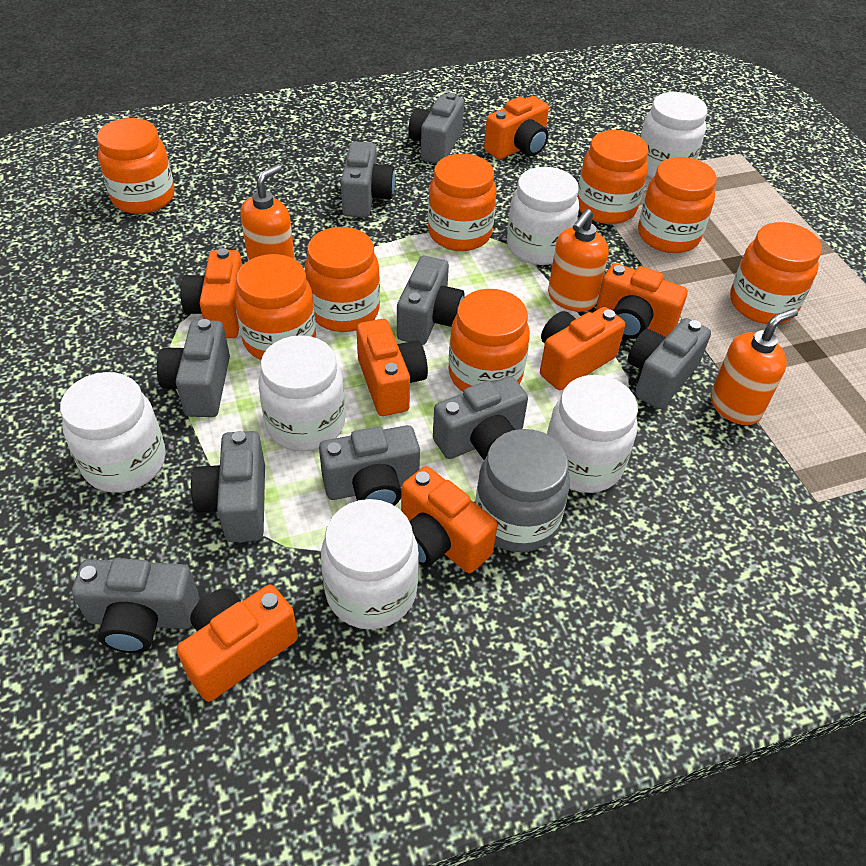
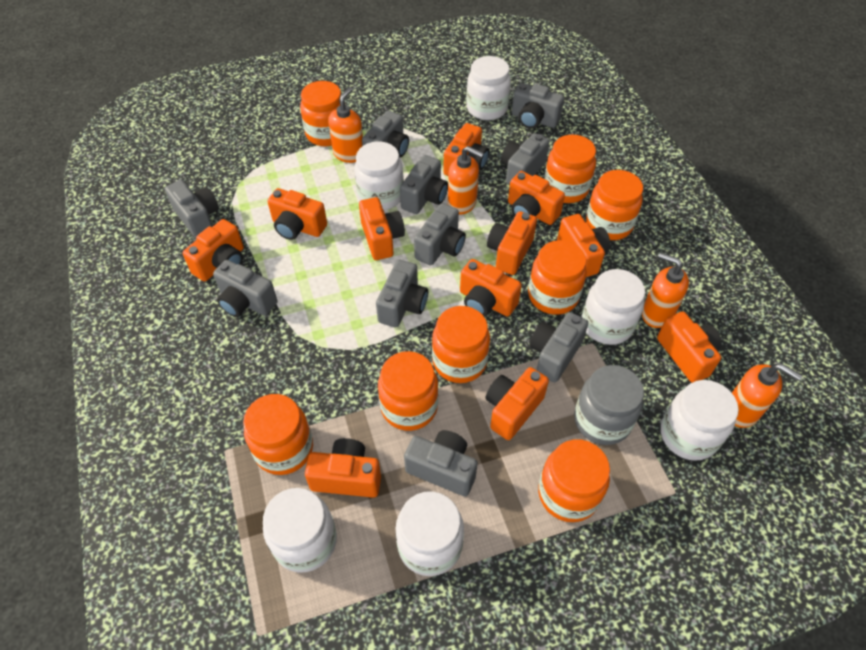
grey camera: [72,558,199,653] [157,319,230,417] [191,431,265,542] [319,425,420,506] [341,141,395,218] [397,256,465,345] [408,93,464,164] [433,376,528,460] [628,318,711,409] = 9 -> [165,180,219,238] [213,260,277,317] [362,111,409,158] [376,260,428,327] [400,155,448,214] [404,430,478,497] [414,203,466,266] [501,133,549,185] [511,83,564,129] [529,312,588,382] = 10
orange camera: [177,585,298,702] [180,248,242,338] [356,319,428,416] [401,466,498,573] [484,96,549,159] [540,307,625,390] [596,263,688,339] = 7 -> [183,219,244,282] [267,188,327,240] [305,438,381,498] [359,197,405,260] [443,123,489,176] [460,259,522,317] [486,367,549,440] [487,211,537,275] [508,171,565,225] [557,214,610,277] [657,312,722,383] = 11
orange soap dispenser: [240,164,295,261] [548,209,609,312] [711,308,798,425] = 3 -> [328,87,363,163] [448,146,484,214] [642,252,689,328] [732,364,803,428] = 4

